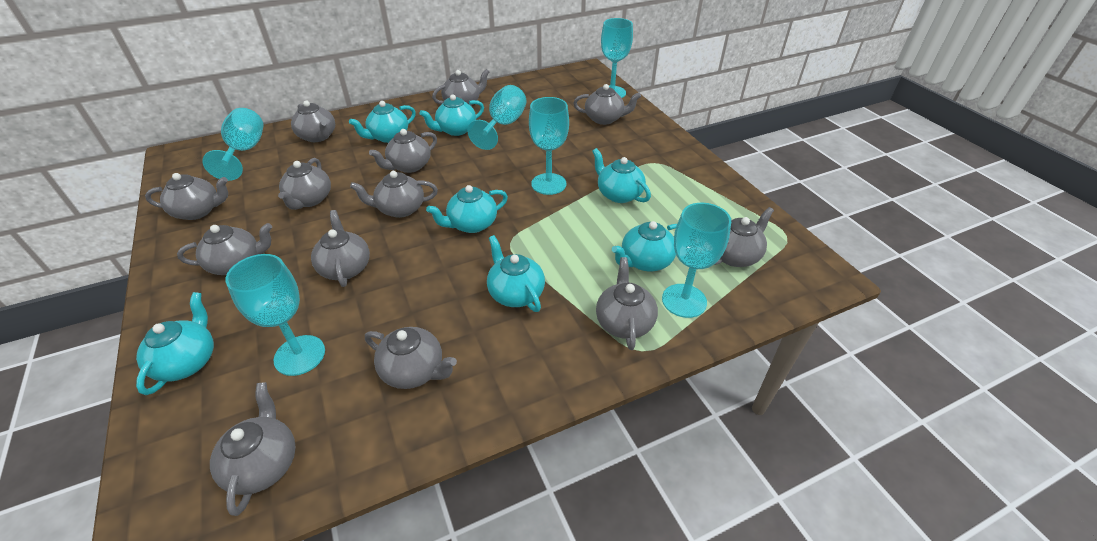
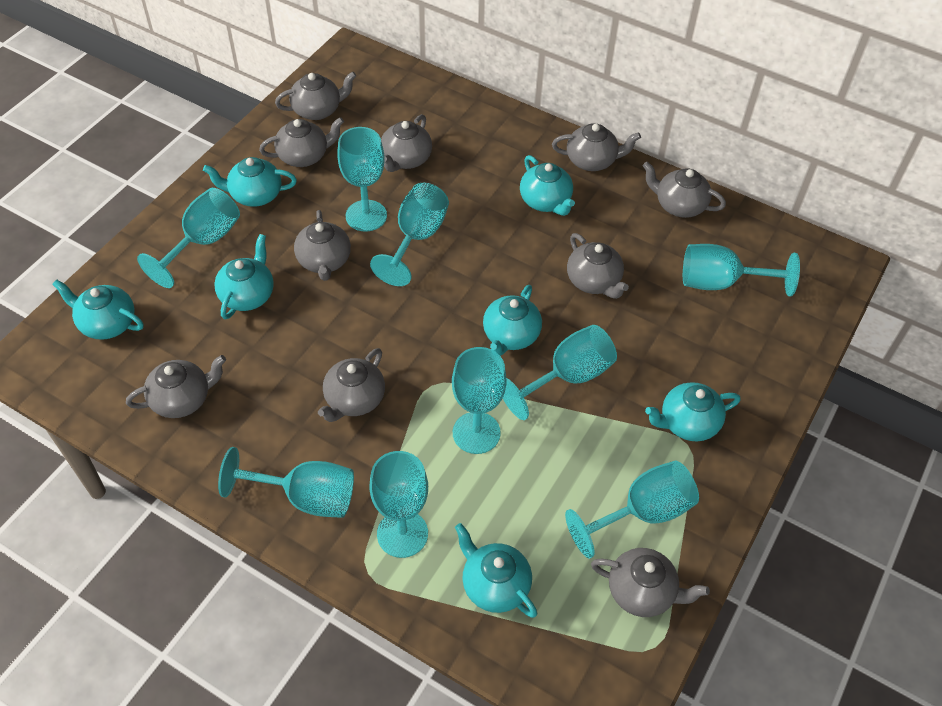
grey teapot: [145,173,228,220] [177,223,272,275] [210,382,295,516] [278,158,331,210] [291,101,335,142] [311,210,370,287] [350,171,438,218] [365,327,457,389] [369,129,437,173] [432,69,489,106] [573,84,641,125] [596,257,658,350] [714,207,774,267] = 13 -> [126,355,226,418] [259,117,344,167] [275,72,356,120] [294,210,351,281] [318,348,385,422] [381,114,432,172] [552,123,641,171] [567,233,629,299] [591,548,710,617] [643,162,726,218] = 10
turquoise goblet: [202,108,264,181] [226,254,325,376] [467,85,526,150] [529,97,569,195] [601,18,633,98] [662,203,731,318] = 6 -> [137,188,240,288] [218,447,354,518] [337,127,387,232] [369,451,428,558] [370,183,449,286] [452,347,507,454] [503,325,617,420] [565,460,699,558] [683,244,800,296] = 9

